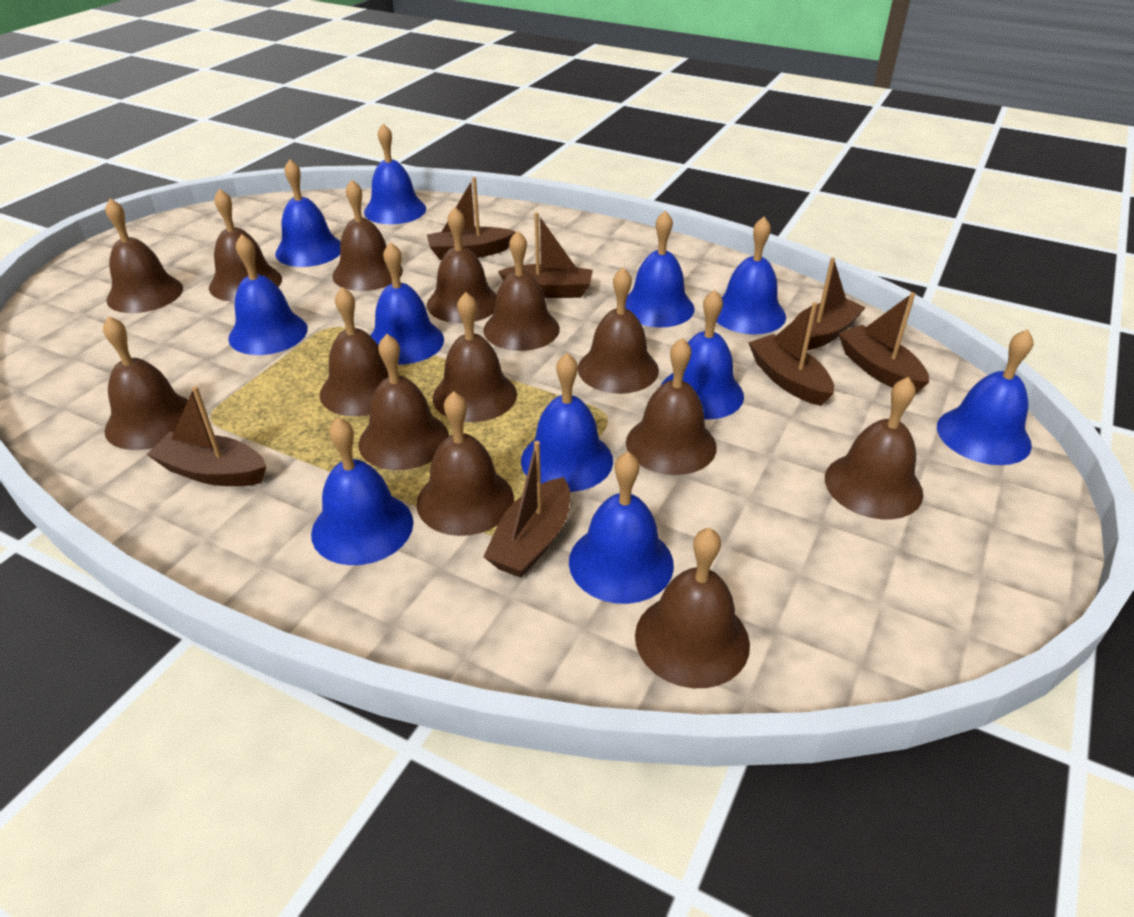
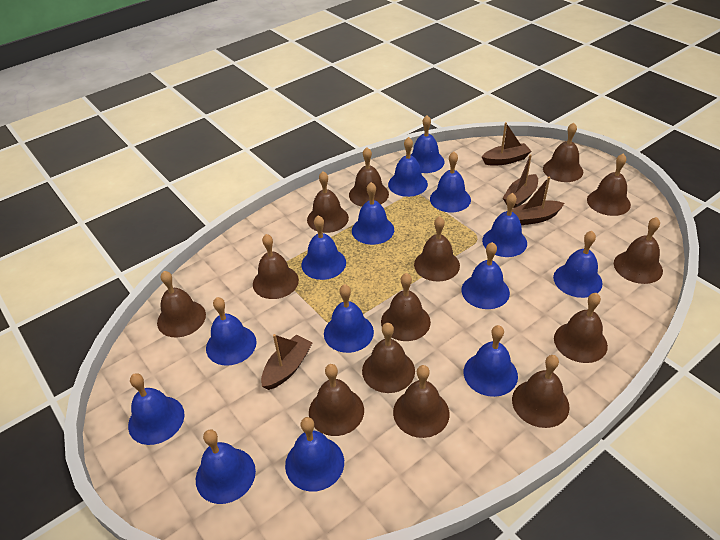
blue bell: [228,234,308,355] [275,159,341,267] [311,417,413,565] [364,124,426,224] [370,242,444,364] [521,353,613,492] [569,452,674,604] [625,211,694,328] [661,290,744,420] [716,217,786,334] [937,329,1034,465] = 11 -> [128,373,184,445] [196,429,256,504] [206,297,257,366] [285,417,344,492] [301,215,346,280] [324,284,374,353] [352,182,394,245] [388,137,428,197] [411,115,445,173] [430,152,471,212] [461,242,510,309] [464,325,518,397] [482,193,527,257] [553,231,603,298] = 14
brown boat: [146,386,266,486] [427,177,516,260] [483,441,570,578] [498,213,593,298] [748,302,834,406] [794,257,866,350] [838,292,929,394] = 7 -> [261,334,312,390] [482,122,532,165] [503,154,538,208] [512,177,564,225] = 4

